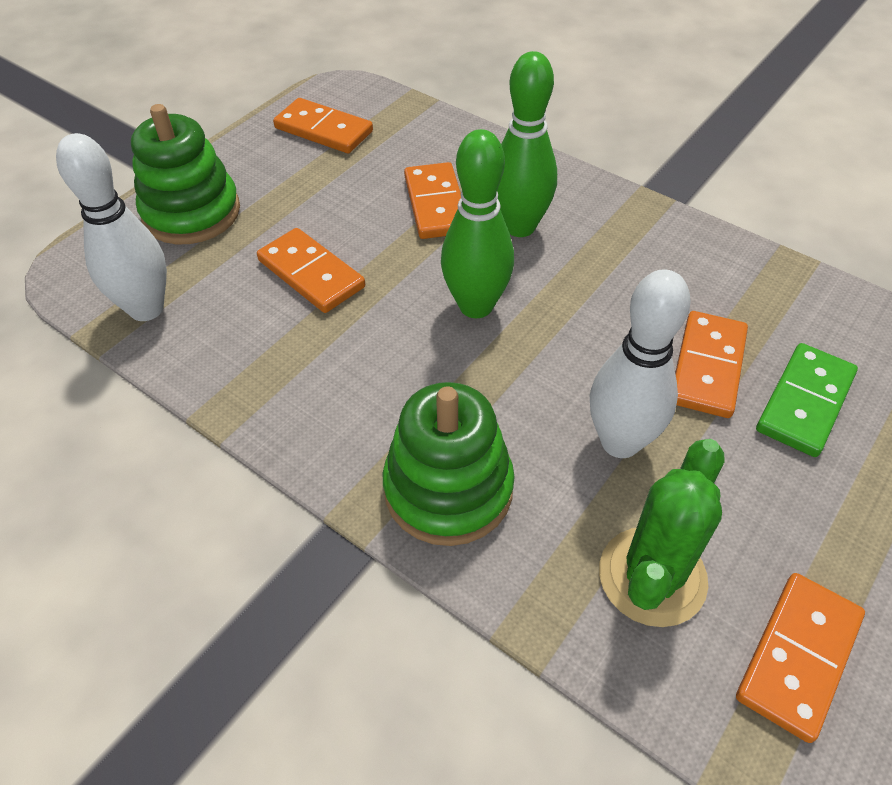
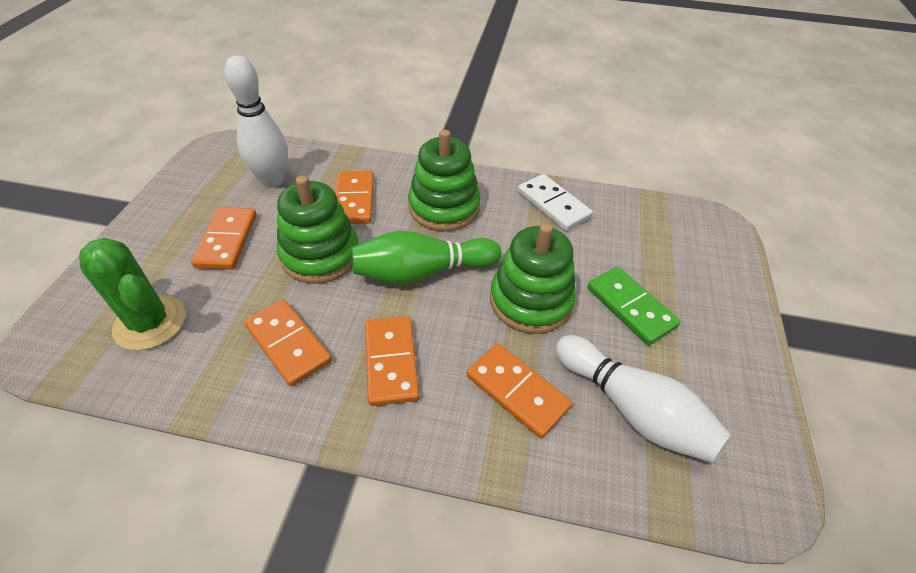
green bowling pin: [441,129,514,318] [497,51,557,237] = 2 -> [351,231,501,284] = 1
green stacking toy: [131,104,240,244] [383,382,515,546] = 2 -> [277,176,359,284] [408,130,481,231] [490,223,576,334] = 3
white domino: none = 0 -> [518,174,593,231] = 1

